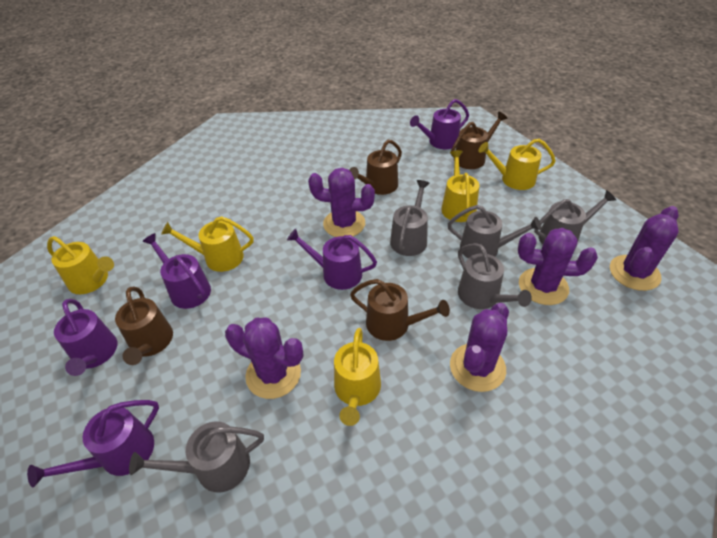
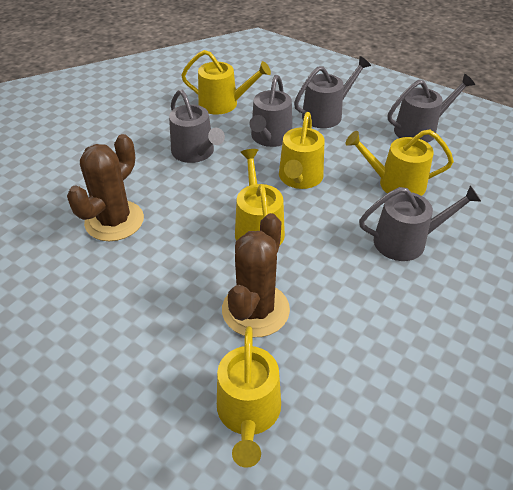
brown cactus: none = 0 -> [67,134,144,241] [222,213,290,337] = 2
brown watering can: [115,286,173,365] [349,140,402,195] [350,279,450,341] [451,111,508,169] = 4 -> none = 0
purple cactus: [225,318,304,399] [308,168,375,237] [450,303,509,392] [518,228,598,305] [610,206,679,291] = 5 -> none = 0
purple watering can: [27,400,159,487] [54,299,117,376] [142,233,211,309] [287,229,377,290] [410,99,469,149] = 5 -> none = 0

